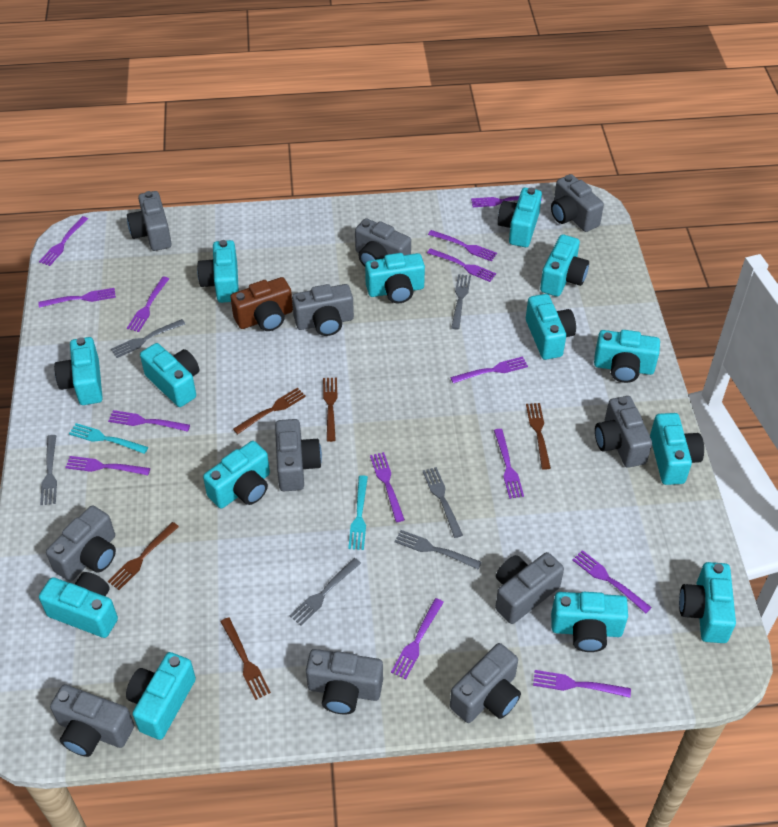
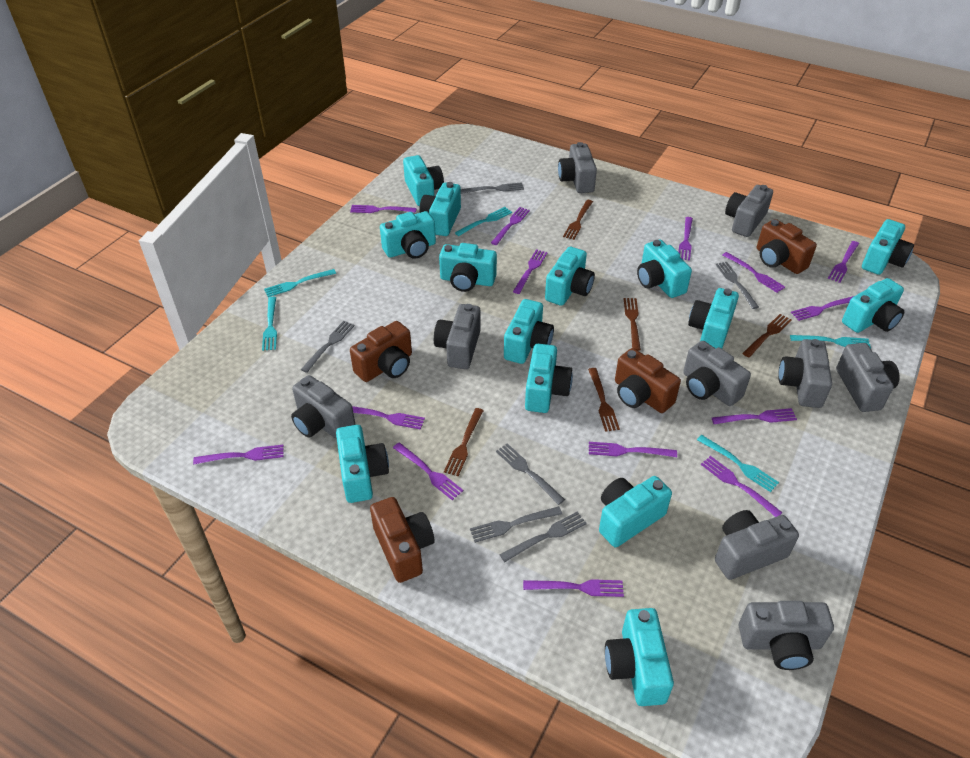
brown camera: [230,277,293,331] = 1 -> [350,321,412,382] [370,497,434,583] [615,348,681,413] [757,219,817,274] = 4
grey camera: [46,505,116,582] [50,684,134,757] [127,191,172,251] [275,419,322,491] [292,284,354,336] [306,649,383,714] [355,218,411,266] [450,643,521,723] [495,552,564,624] [551,174,604,232] [595,396,652,468] = 11 -> [291,375,355,439] [434,304,481,369] [558,142,597,193] [683,341,751,406] [715,510,799,580] [725,185,773,237] [739,601,834,670] [778,339,832,408] [836,343,899,412] = 9
turquoise fork: [69,423,148,454] [348,475,368,550] = 2 -> [262,297,277,351] [264,269,336,297] [455,207,512,236] [697,435,779,492] [790,335,871,349] = 5

